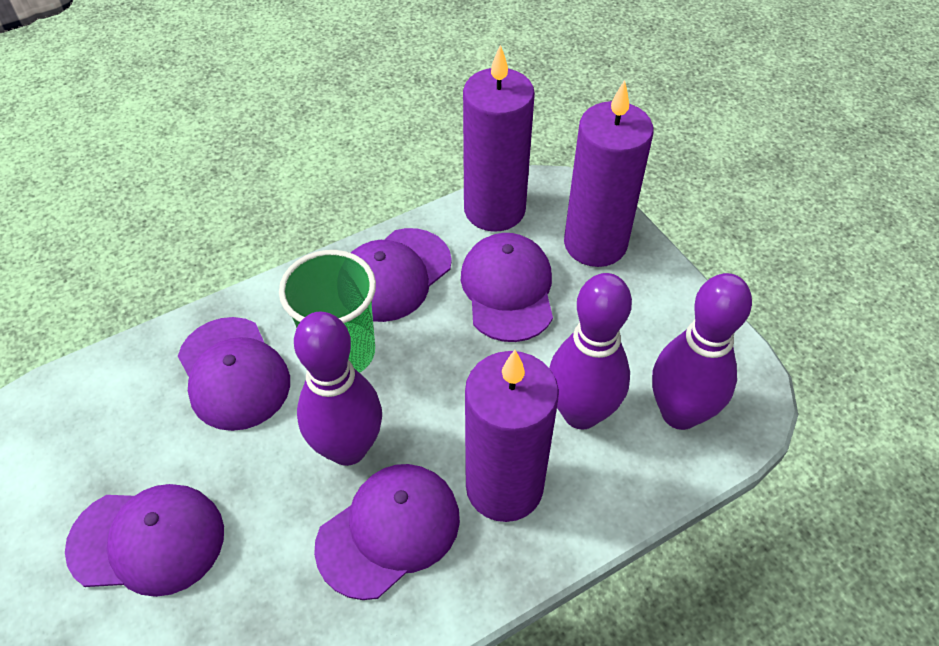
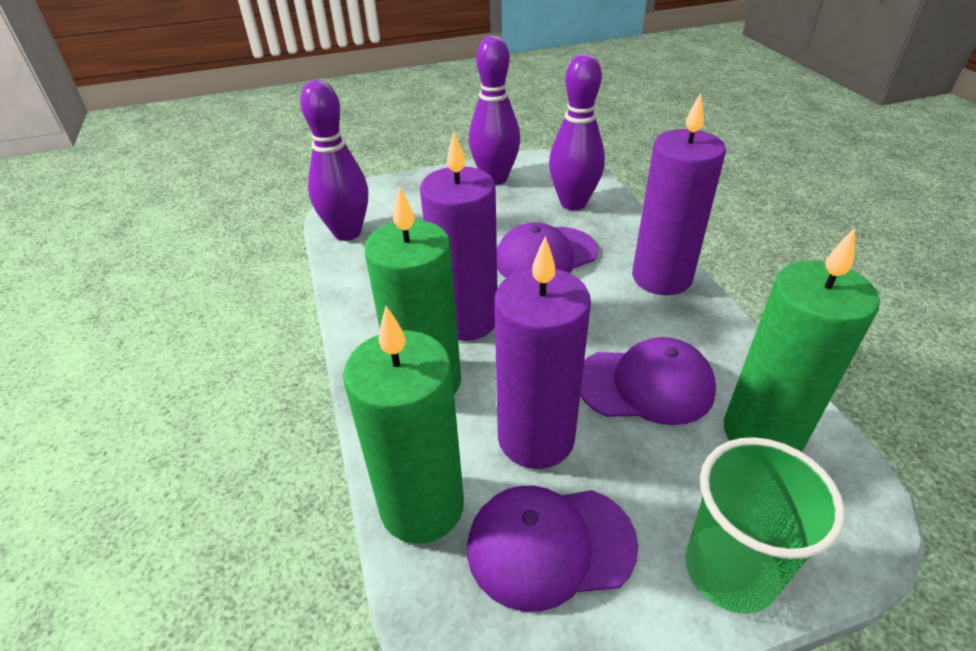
green candle: none = 0 -> [343,306,464,543] [365,186,461,395] [724,228,880,452] = 3
purple cap: [65,484,224,597] [178,317,290,431] [314,464,460,600] [351,228,452,322] [461,233,553,342] = 5 -> [467,486,638,612] [497,222,598,278] [580,337,716,425] = 3

